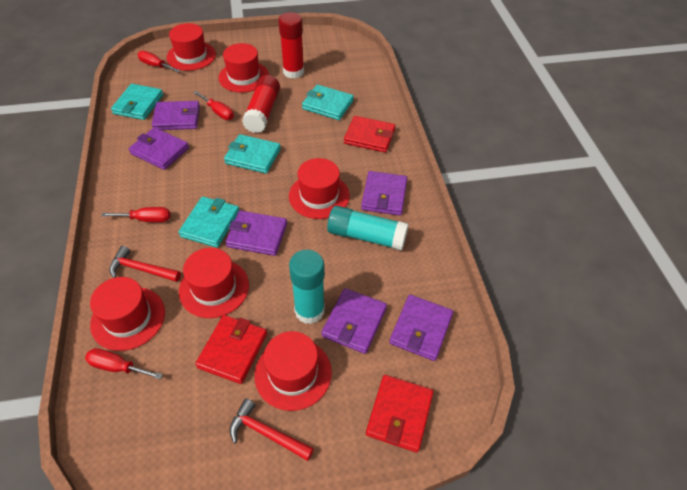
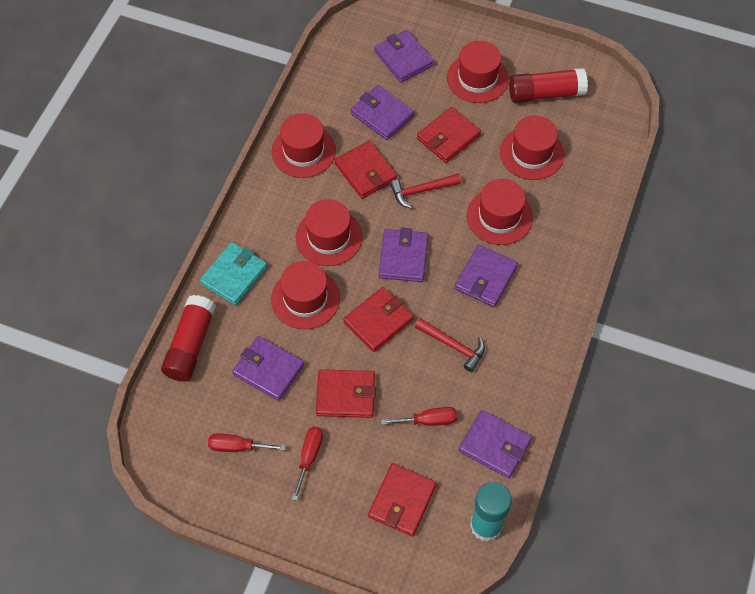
red screwdriver: [85,348,163,379] [102,207,170,222] [138,51,180,72] [194,91,234,120] = 4 -> [208,434,286,452] [292,427,323,501] [381,407,457,426] = 3
red wallet: [195,315,267,384] [344,116,395,153] [366,375,434,452] = 3 -> [316,369,376,418] [335,141,397,199] [343,287,414,352] [368,463,436,536] [417,107,481,163] = 5
turquoise glue stick: [289,249,325,324] [327,206,409,251] = 2 -> [470,482,512,542] = 1
turquoise wallet: [111,84,163,120] [178,196,240,248] [224,134,281,174] [302,84,354,120] = 4 -> [200,242,267,305] = 1

